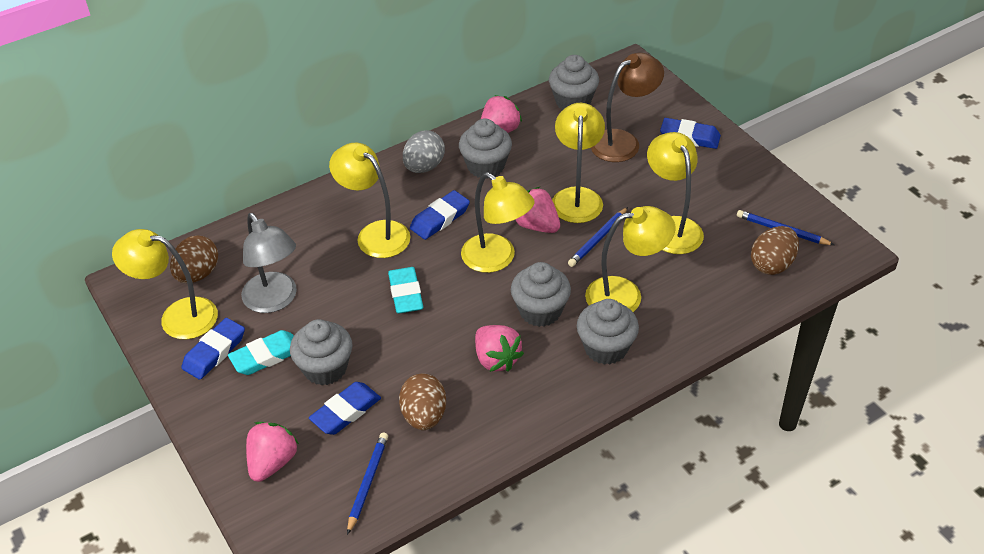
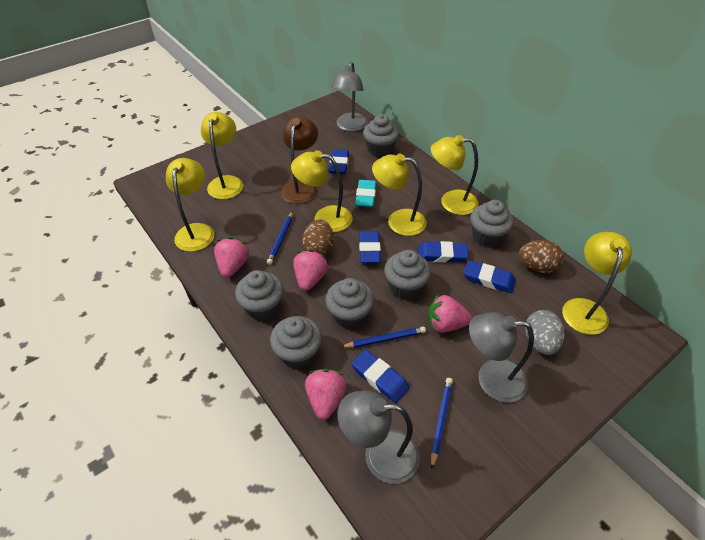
blue eraser: [181,318,245,380] [309,382,381,435] [410,190,470,240] [660,118,721,149] = 4 -> [328,149,349,174] [351,349,409,403] [359,231,381,263] [418,241,468,263] [464,260,516,293] = 5
brown egg: [170,235,218,283] [399,374,446,430] [751,226,799,275] = 3 -> [302,219,334,256] [519,240,564,273] = 2
grey cupcake: [290,319,353,386] [459,119,512,179] [511,262,571,327] [549,55,599,110] [577,299,639,365] = 5 -> [235,270,284,320] [270,316,322,369] [325,278,374,328] [363,114,399,157] [384,250,431,299] [470,200,514,247] = 6
grey lamp: [241,213,297,313] = 1 -> [331,62,368,132] [337,391,420,484] [469,312,534,403] = 3
turquoise eraser: [228,330,294,375] [388,267,423,314] = 2 -> [355,180,376,207] = 1

